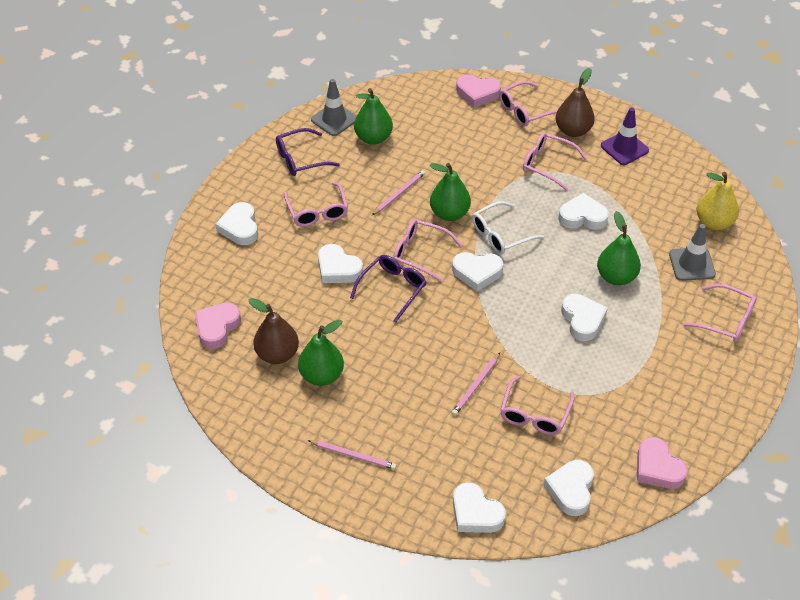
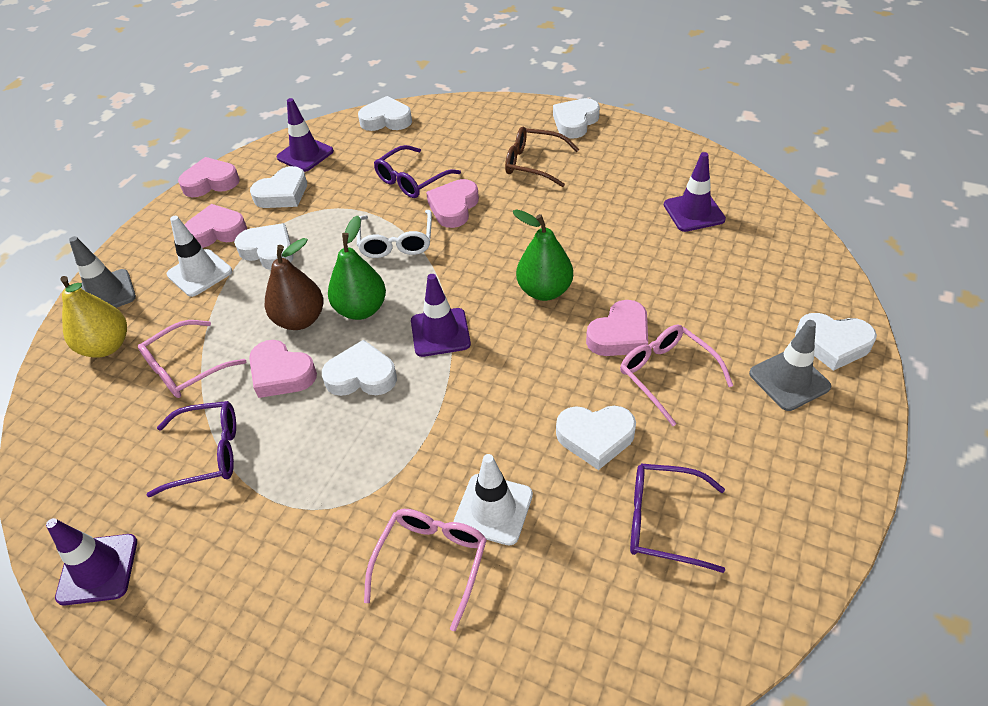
brown glasses: none = 0 -> [505,127,579,187] = 1
brown pear: [248,298,299,364] [556,68,595,137] = 2 -> [265,238,324,330] = 1
green pear: [298,320,344,386] [354,88,393,145] [429,163,471,221] [597,211,641,285] = 4 -> [328,216,386,320] [513,209,573,301] = 2
pink glasses: [284,182,348,227] [393,219,462,282] [499,81,558,126] [500,376,574,435] [523,132,588,191] [683,284,757,342] = 6 -> [138,320,246,398] [364,509,487,631] [620,324,733,426] = 3
pink heart: [195,303,241,349] [456,75,501,108] [637,437,688,489] = 3 -> [178,157,240,197] [184,204,247,248] [249,340,317,398] [426,179,479,228] [586,300,648,356] = 5
pink pencil: [308,440,397,470] [372,170,425,215] [452,353,500,416] = 3 -> none = 0
purple glasses: [276,128,340,176] [350,255,427,323] = 2 -> [147,401,236,497] [374,145,461,198] [630,463,725,573] = 3
purple traffic cone: [601,107,649,165] = 1 -> [46,518,137,606] [277,98,334,172] [411,274,471,357] [664,152,726,232] = 4
white traffic cone: none = 0 -> [166,216,232,297] [454,454,533,546] = 2

